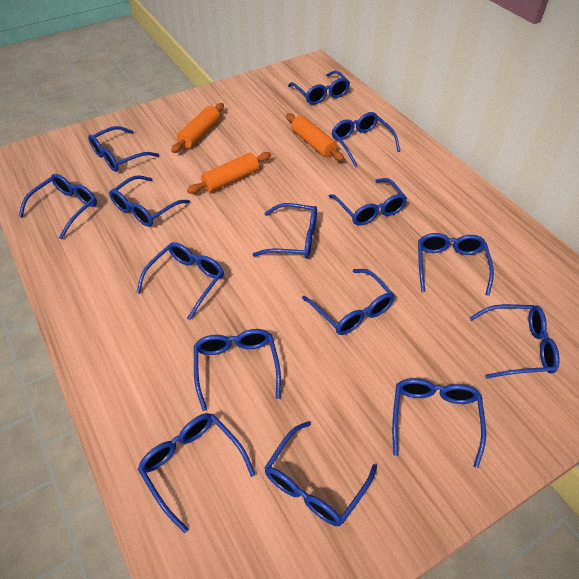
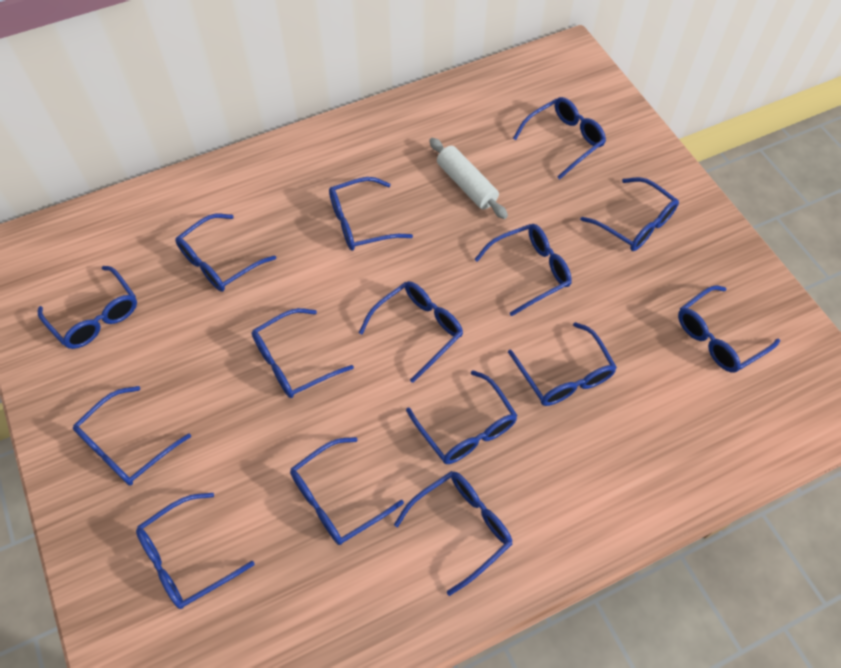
orange rolling pin: [171,103,224,153] [187,152,271,194] [286,113,344,161] = 3 -> none = 0
white rolling pin: none = 0 -> [429,138,508,219] = 1

